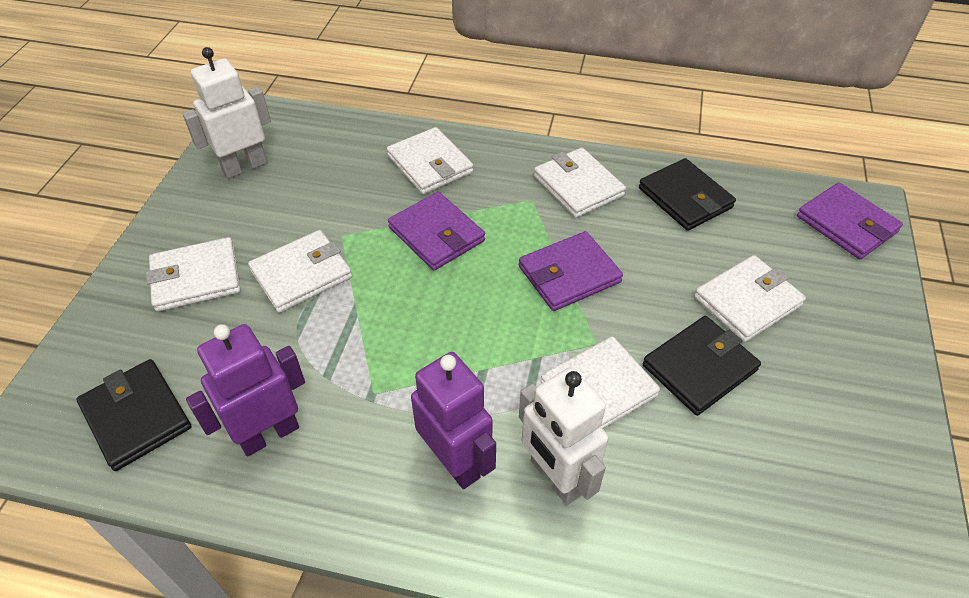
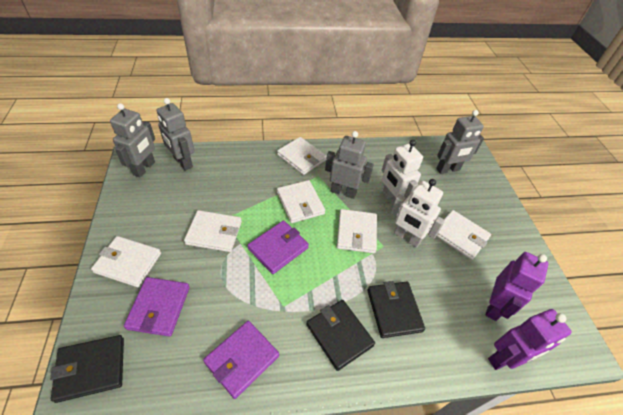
grey robot: none = 0 -> [110,103,155,177] [156,98,195,171] [325,131,374,199] [436,110,484,174] = 4

